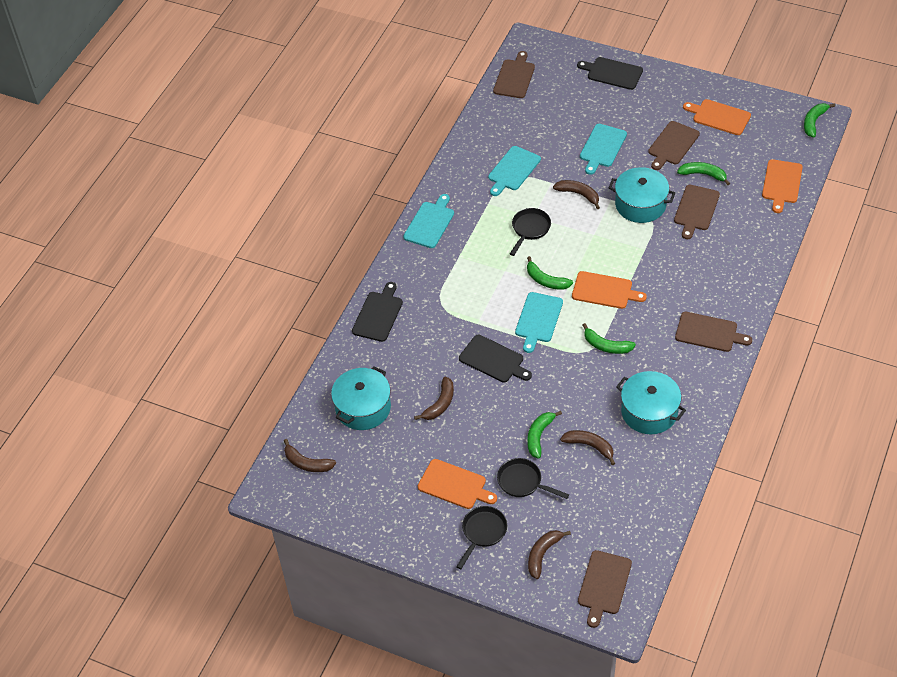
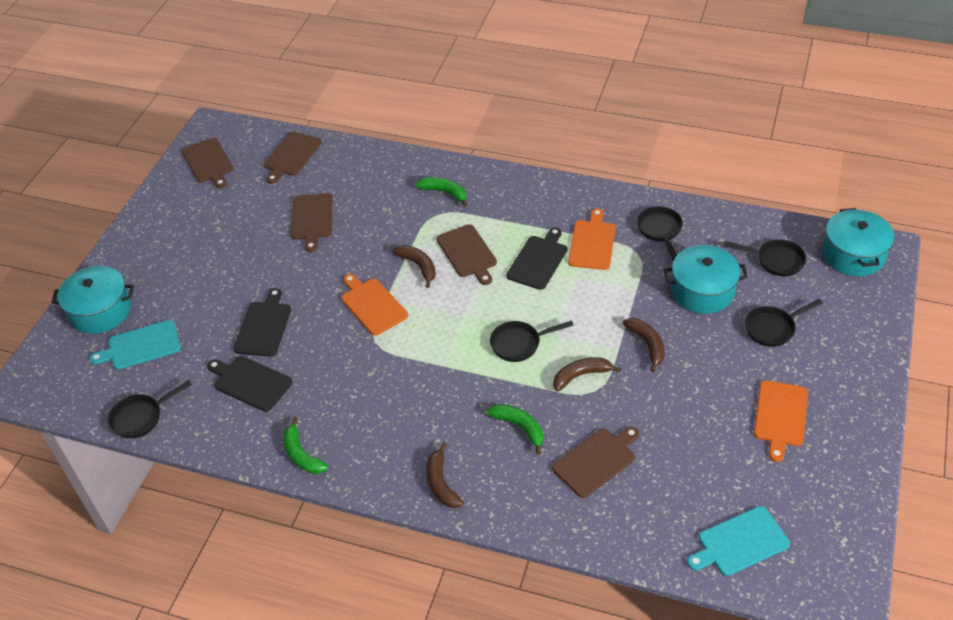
black pan: [456,506,507,569] [497,458,569,499] [510,208,551,256] = 3 -> [108,380,192,439] [490,321,574,362] [637,206,683,261] [724,239,806,277] [745,299,823,347] = 5
brown banana: [284,439,336,472] [414,376,454,420] [528,530,571,579] [553,180,600,209] [560,430,615,465] = 5 -> [392,245,436,288] [426,443,464,508] [553,357,622,391] [622,318,665,372] = 4
green banana: [527,256,573,290] [527,411,562,459] [583,323,636,354] [677,162,730,185] [804,103,835,137] = 5 -> [283,417,328,474] [415,177,467,207] [487,404,543,455] = 3
orange cutting board: [418,459,497,509] [572,271,647,309] [683,99,751,135] [762,159,803,213] = 4 -> [341,274,408,336] [568,208,616,270] [754,380,808,462] = 3
turquoise cutting board: [403,194,454,248] [488,146,541,196] [515,292,563,353] [580,124,627,175] = 4 -> [90,320,181,370] [687,506,790,576] = 2

